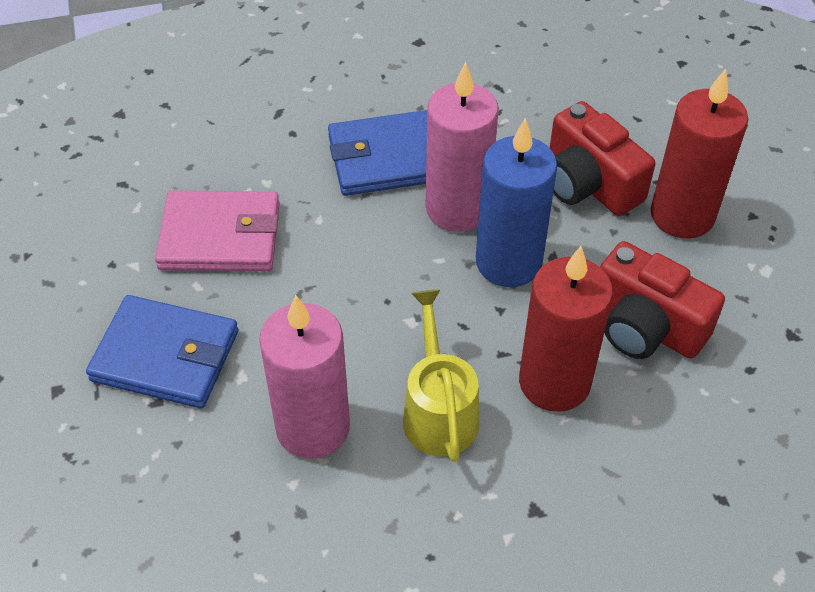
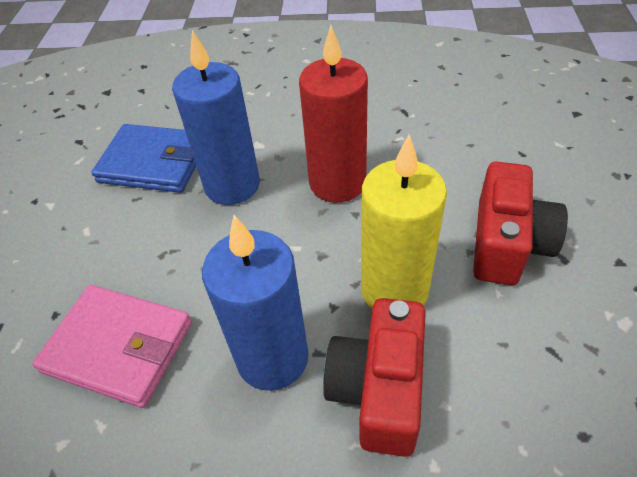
blue candle: [476,118,557,287] = 1 -> [172,30,260,205] [202,215,309,391] = 2
blue wallet: [86,295,238,408] [328,110,427,196] = 2 -> [91,124,196,193] = 1
pink candle: [259,295,350,459] [426,62,499,232] = 2 -> none = 0
red candle: [519,246,613,412] [651,69,748,239] = 2 -> [299,25,368,203] = 1
yellow candle: none = 0 -> [361,135,447,308] = 1
yellow watering can: [403,289,479,462] = 1 -> none = 0

